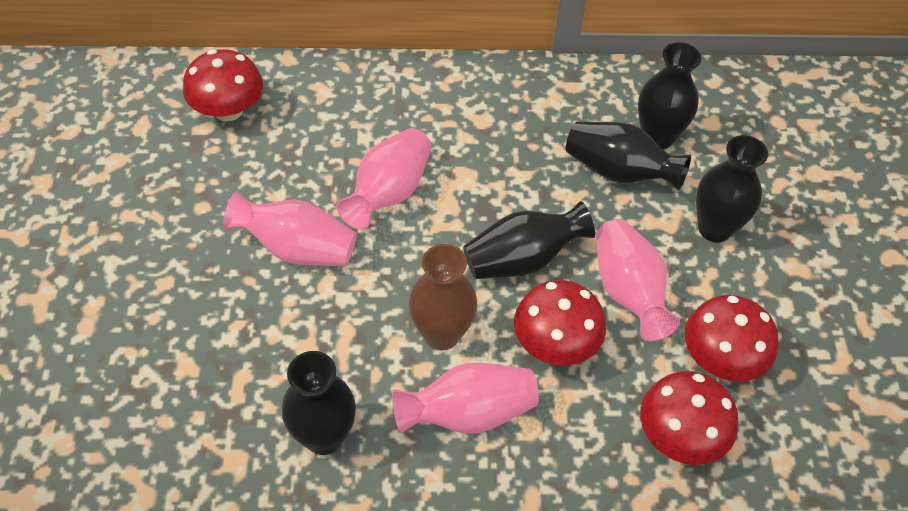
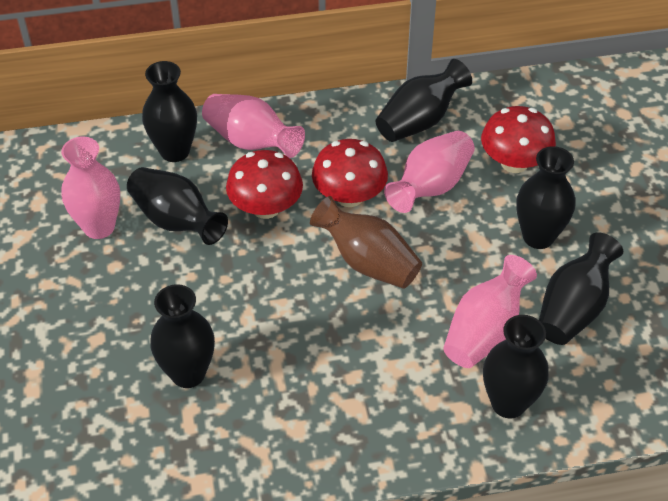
black vase: [282,351,356,455] [463,201,595,279] [566,122,691,191] [638,42,701,150] [696,135,768,242] = 5 -> [127,167,228,245] [142,61,197,162] [150,284,215,388] [376,59,472,142] [483,315,549,419] [516,146,575,249] [539,233,623,345] = 7
red mushroom: [183,49,263,122] [514,280,606,366] [640,371,738,465] [685,295,778,381] = 4 -> [226,150,303,219] [312,139,388,207] [481,106,556,173] = 3

